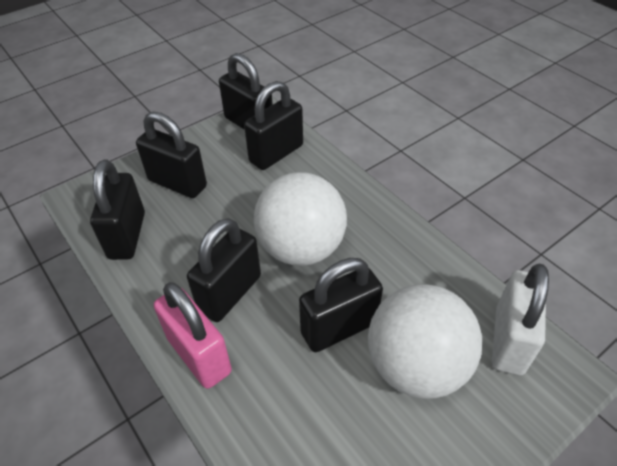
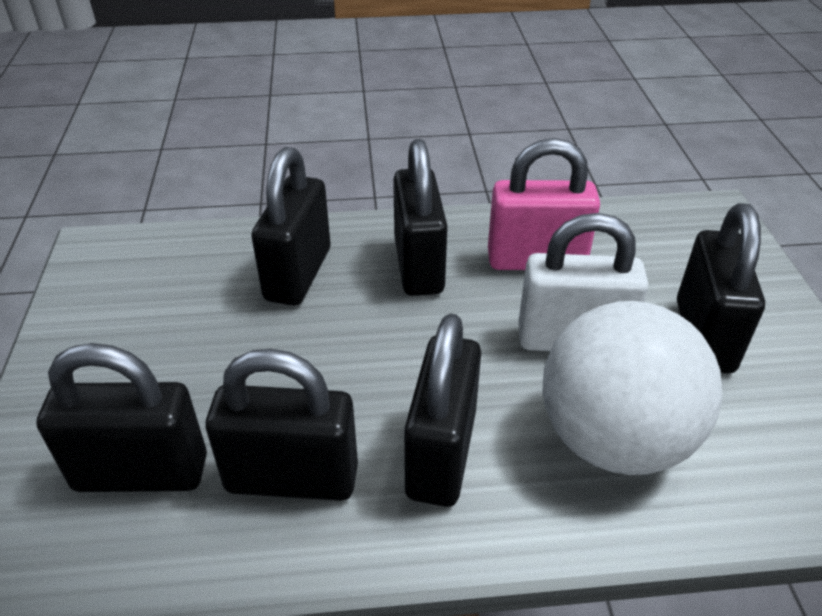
white ball: [254,172,347,266] [368,284,482,398] = 2 -> [543,301,723,475] = 1

